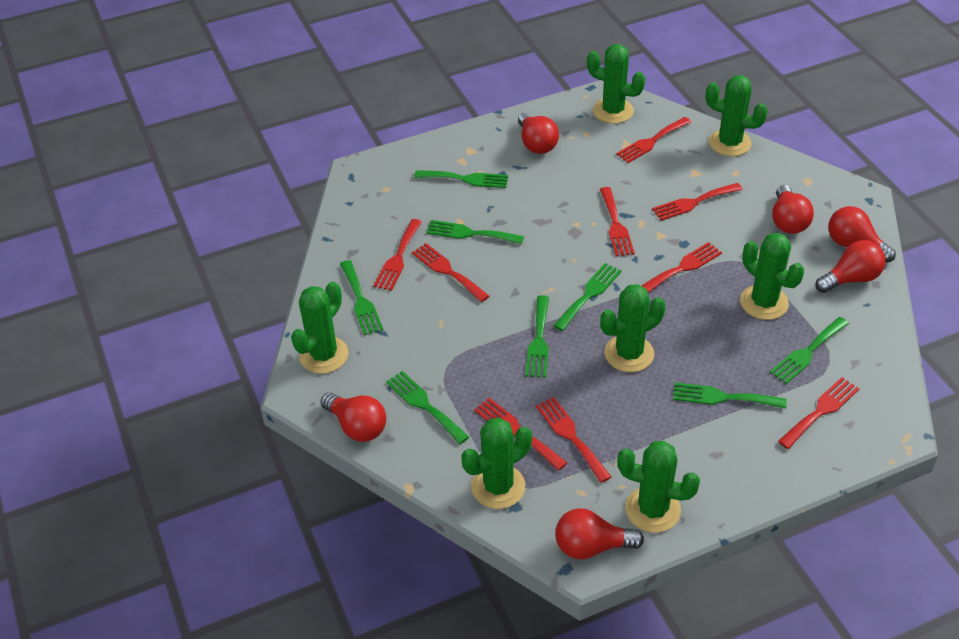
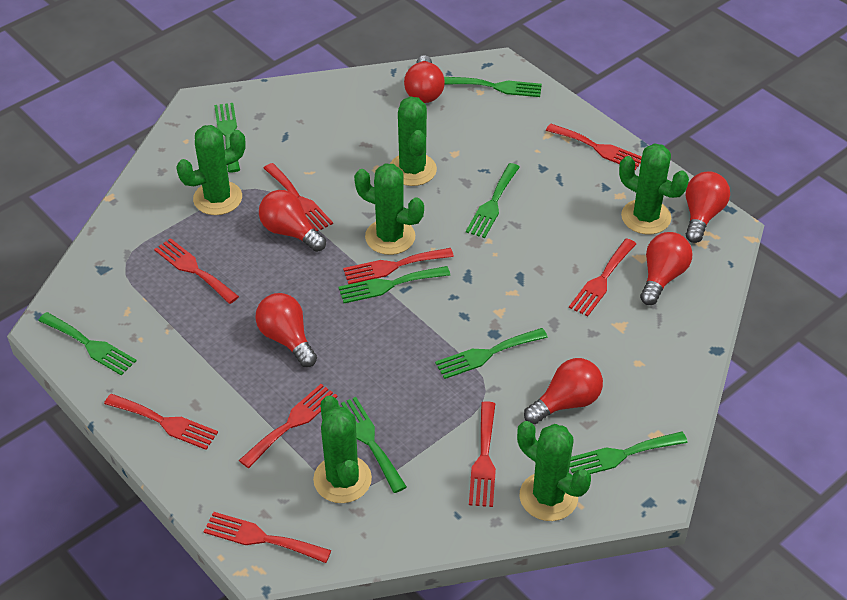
green cactus: [291,282,348,374] [461,418,532,509] [587,44,645,124] [600,284,666,372] [617,441,700,533] [706,75,768,156] [740,233,804,320] = 7 -> [176,125,246,215] [313,395,372,503] [354,163,424,255] [390,96,437,186] [517,421,591,521] [619,143,689,234] = 6

